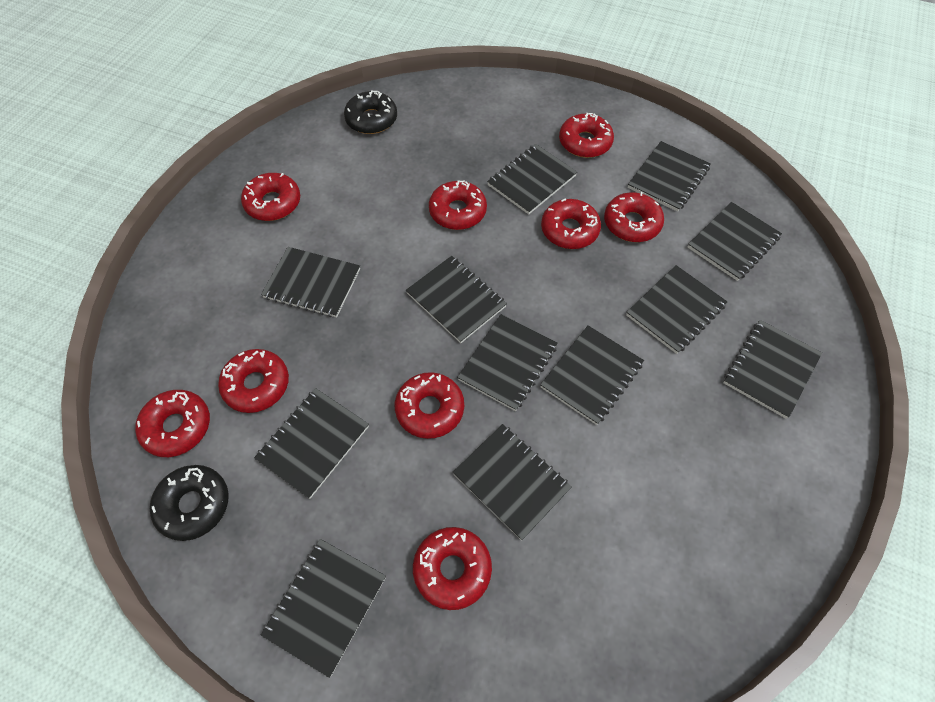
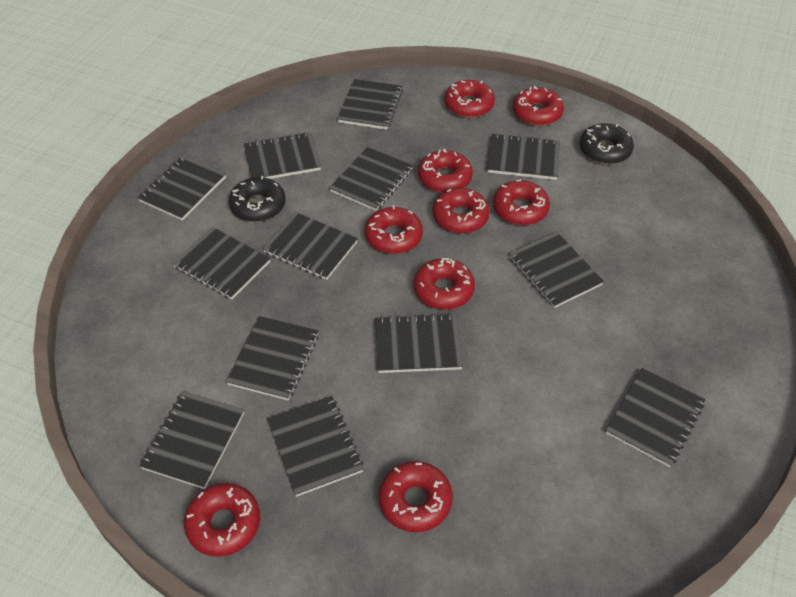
black notebook: [254,388,369,499] [261,247,360,318] [261,539,386,678] [406,256,507,343] [452,424,572,541] [457,314,558,411] [487,144,577,215] [540,325,644,425] [626,265,728,354] [628,141,711,212] [688,202,782,281] [723,320,822,419] = 12 -> [138,155,226,221] [139,391,244,489] [173,227,270,299] [226,316,319,401] [244,132,321,179] [262,212,358,280] [267,396,363,497] [330,147,413,211] [338,79,403,130] [375,313,463,373] [487,133,560,180] [509,232,604,308] [606,368,705,467] = 13

